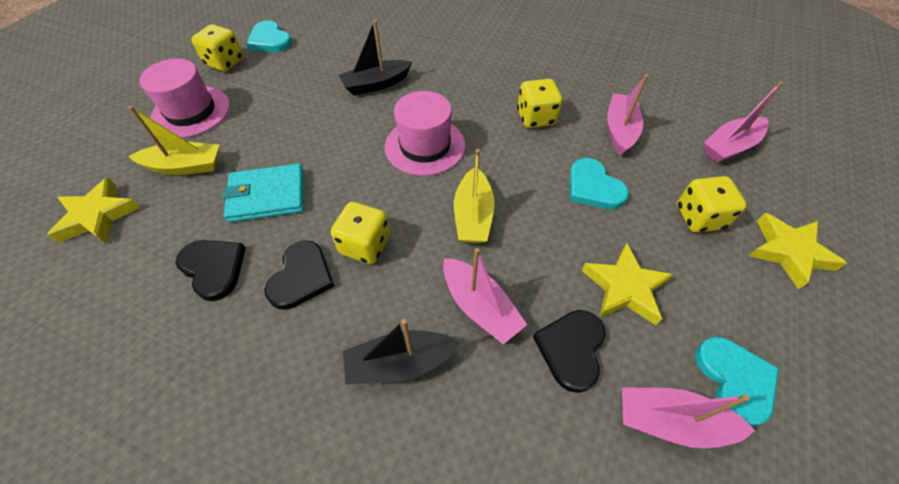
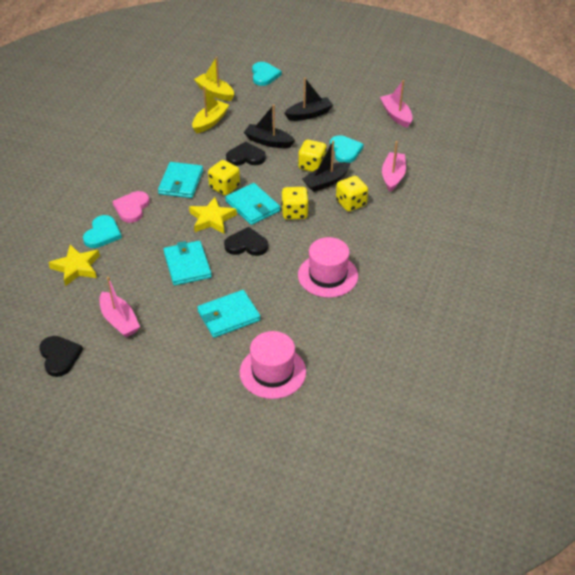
black boat: [339,20,412,95] [343,319,460,384] = 2 -> [244,104,295,148] [284,77,333,121] [302,140,350,192] = 3
pink boat: [443,248,527,344] [607,74,648,156] [622,387,755,448] [704,81,783,163] = 4 -> [99,277,140,338] [380,80,413,128] [382,141,406,192] = 3
pink heart: none = 0 -> [113,191,150,223] = 1
turquoise wallet: [222,163,304,222] = 1 -> [158,162,203,198] [163,241,212,286] [197,290,261,338] [225,183,280,225] = 4
yellow star: [47,177,141,244] [582,243,673,325] [749,213,848,290] = 3 -> [48,245,100,286] [189,197,237,233] = 2

